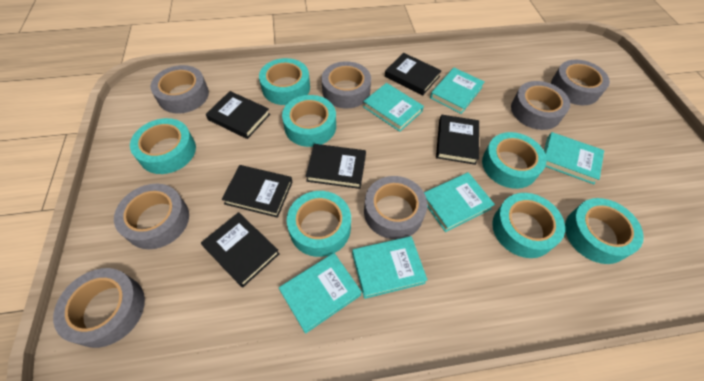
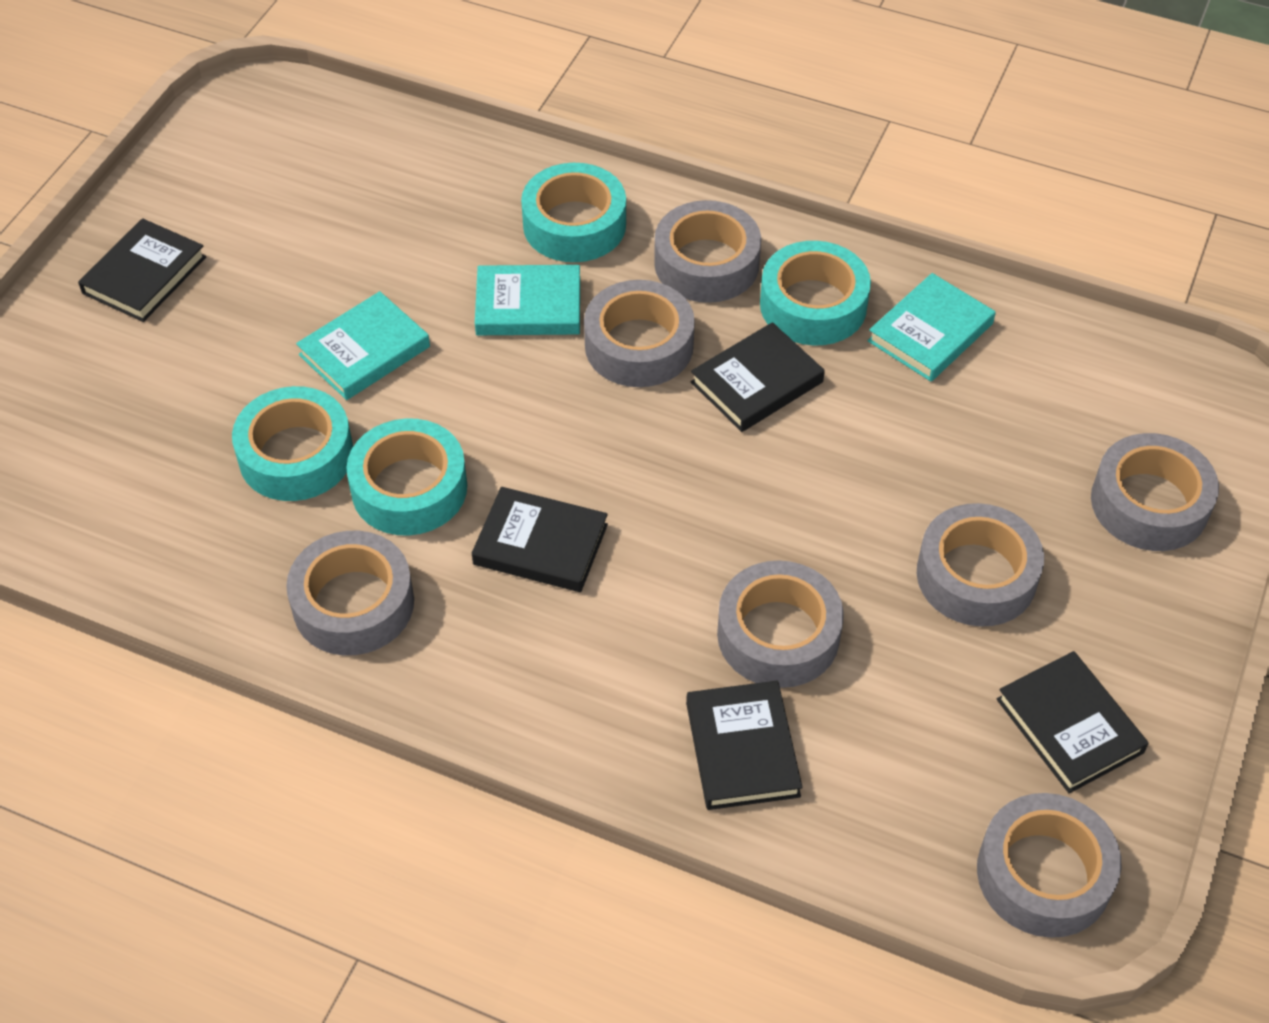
black book: [201,212,280,288] [206,91,270,139] [221,165,292,218] [306,144,366,189] [385,53,442,95] [436,115,479,165] = 6 -> [78,218,206,322] [472,487,608,592] [686,681,802,810] [691,322,825,432] [996,651,1149,793] = 5
turquoise book: [279,253,362,334] [352,236,427,299] [363,83,424,132] [424,172,495,232] [430,68,485,114] [544,132,604,184] = 6 -> [296,291,430,400] [475,265,580,335] [868,273,996,382] = 3
turquoise tape: [130,118,196,174] [259,58,310,105] [282,95,336,147] [287,191,351,257] [482,132,547,189] [492,193,565,258] [565,198,644,264] = 7 -> [232,386,353,501] [346,418,467,535] [521,163,626,262] [760,241,871,345] = 4

